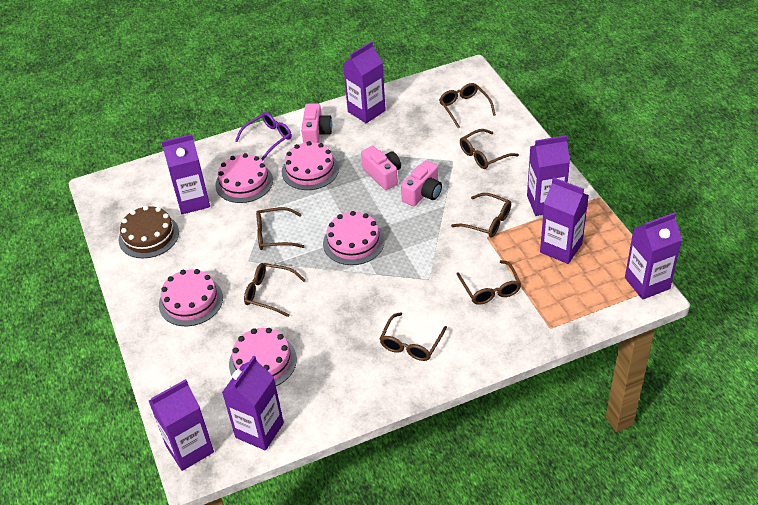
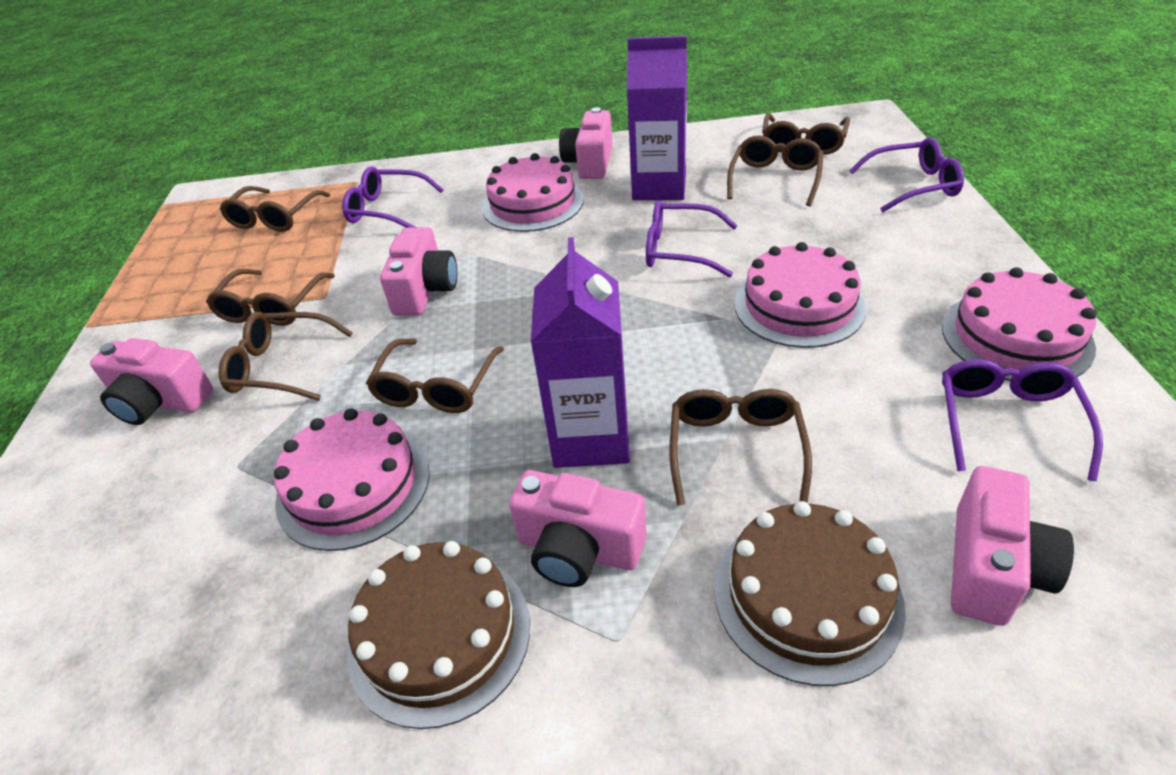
brown cake: [119,206,179,258] = 1 -> [347,541,530,729] [714,501,906,686] = 2
pink cake: [159,269,223,326] [215,153,273,203] [229,328,297,386] [282,141,339,190] [323,211,384,265] = 5 -> [274,409,430,551] [482,153,584,232] [734,242,866,348] [942,267,1096,381] = 4
pink camera: [301,103,332,143] [361,146,401,190] [401,160,442,206] = 3 -> [90,338,213,425] [380,227,457,316] [509,470,646,587] [559,107,612,179] [951,466,1074,626] = 5
purple carton: [149,379,214,471] [161,134,210,214] [222,355,284,451] [343,41,386,123] [527,135,570,216] [540,177,589,264] [625,212,682,300] = 7 -> [531,237,630,468] [627,36,687,200] = 2
purple glasses: [235,112,292,161] = 1 -> [342,166,444,228] [646,200,738,277] [849,138,964,212] [942,359,1103,481] = 4

